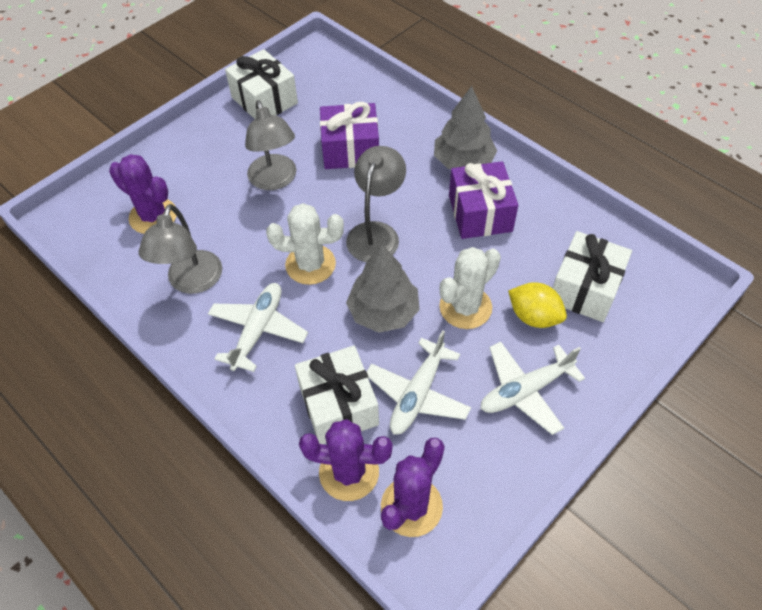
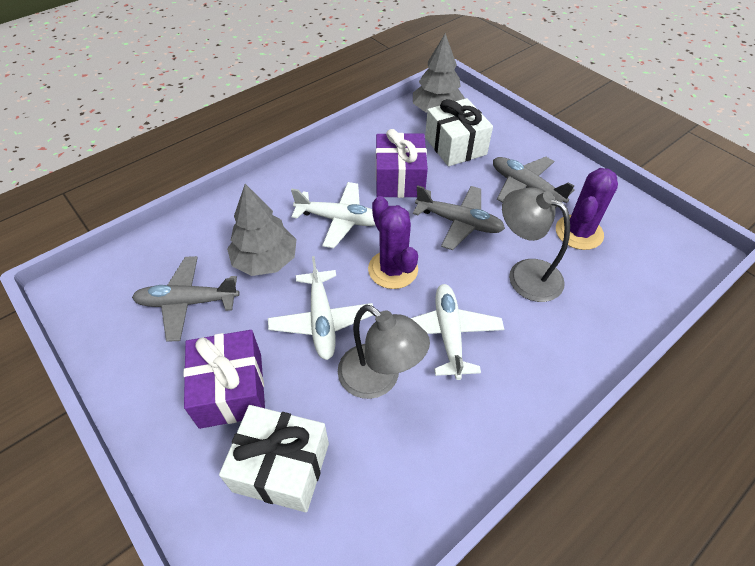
grey lamp: [139,204,222,294] [245,100,296,190] [346,146,406,262] = 3 -> [338,304,430,399] [502,188,570,302] = 2
grey plane: none = 0 -> [132,256,239,342] [413,185,505,250] [493,157,575,208] = 3
purple cactus: [109,154,176,234] [299,419,392,501] [381,438,445,537] = 3 -> [368,196,418,289] [556,168,618,250] = 2
white cactus: [266,203,344,285] [439,247,501,329] = 2 -> none = 0
white gift: [225,49,298,119] [295,345,379,444] [553,231,632,322] = 3 -> [219,405,329,513] [425,98,493,166] = 2
yellow lemon: [508,282,567,328] = 1 -> none = 0

